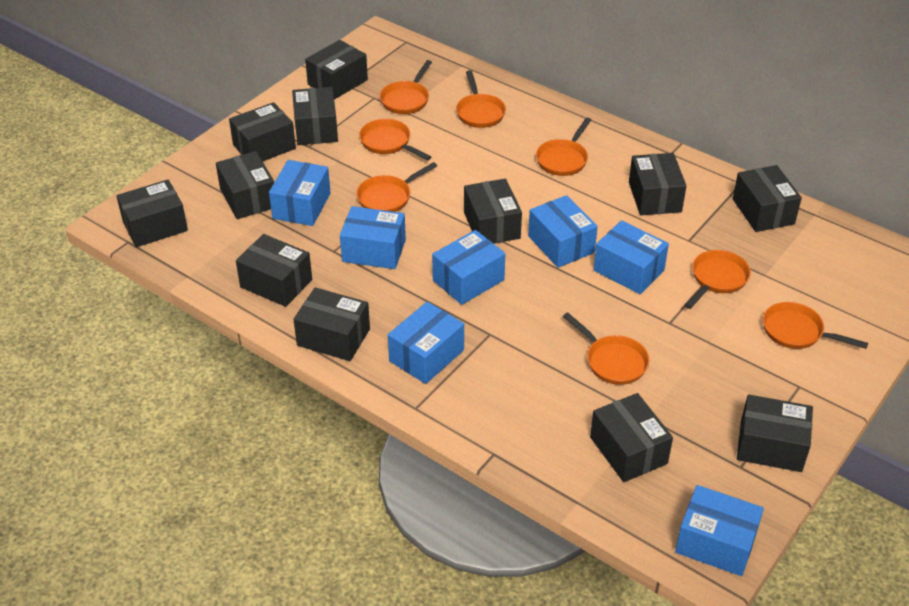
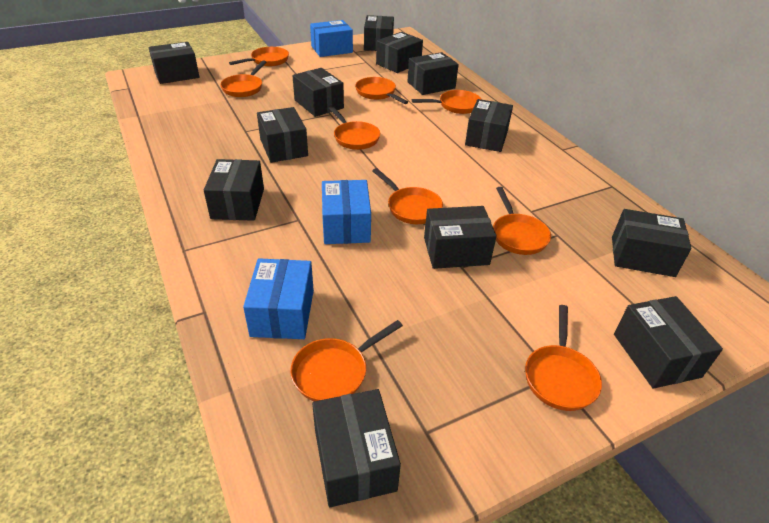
blue box: [269,160,331,226] [340,206,406,269] [388,302,464,384] [432,230,505,305] [528,195,598,268] [593,220,669,294] [675,485,764,576] = 7 -> [243,258,314,339] [310,20,353,57] [322,180,371,244] = 3
orange pan: [356,162,437,212] [359,119,431,160] [380,60,432,114] [456,70,506,128] [536,118,591,176] [563,312,649,385] [684,250,751,309] [763,302,868,349] = 8 -> [220,60,266,97] [229,47,289,66] [290,320,403,401] [328,105,380,150] [355,77,408,104] [372,168,443,224] [412,90,482,114] [493,187,551,255] [525,305,602,411] = 9

